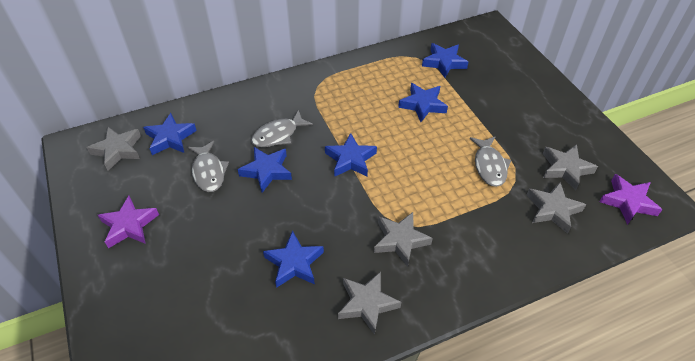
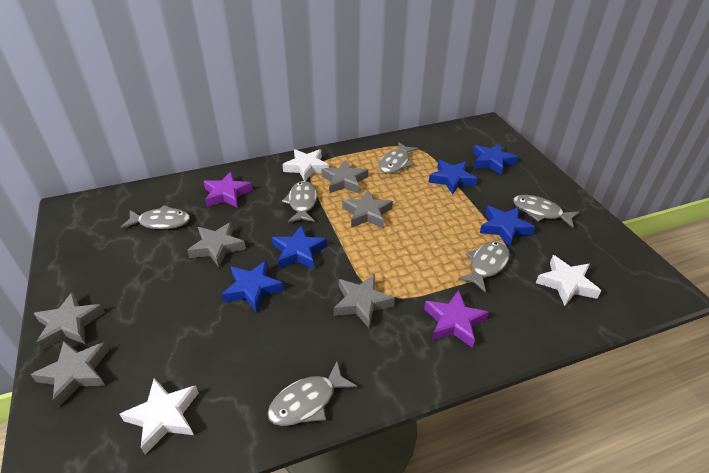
blue star: [143,113,197,155] [237,147,292,193] [263,230,324,288] [325,133,377,177] [398,83,448,122] [422,43,468,78] = 6 -> [222,260,284,313] [272,225,327,269] [429,160,478,194] [473,143,518,175] [480,206,535,247] = 5
grey fish: [188,141,229,192] [251,110,313,147] [469,136,511,187] = 3 -> [120,205,190,229] [267,361,357,426] [282,181,317,223] [379,142,418,174] [458,241,510,293] [513,195,579,228] = 6
grey star: [86,127,141,171] [338,272,401,335] [374,212,433,267] [526,182,586,234] [543,144,598,191] = 5 -> [31,341,109,408] [33,292,105,350] [187,222,246,267] [322,160,368,194] [334,274,395,328] [342,190,393,228] = 6
white star: none = 0 -> [120,378,199,455] [282,149,329,181] [536,255,601,306] = 3

